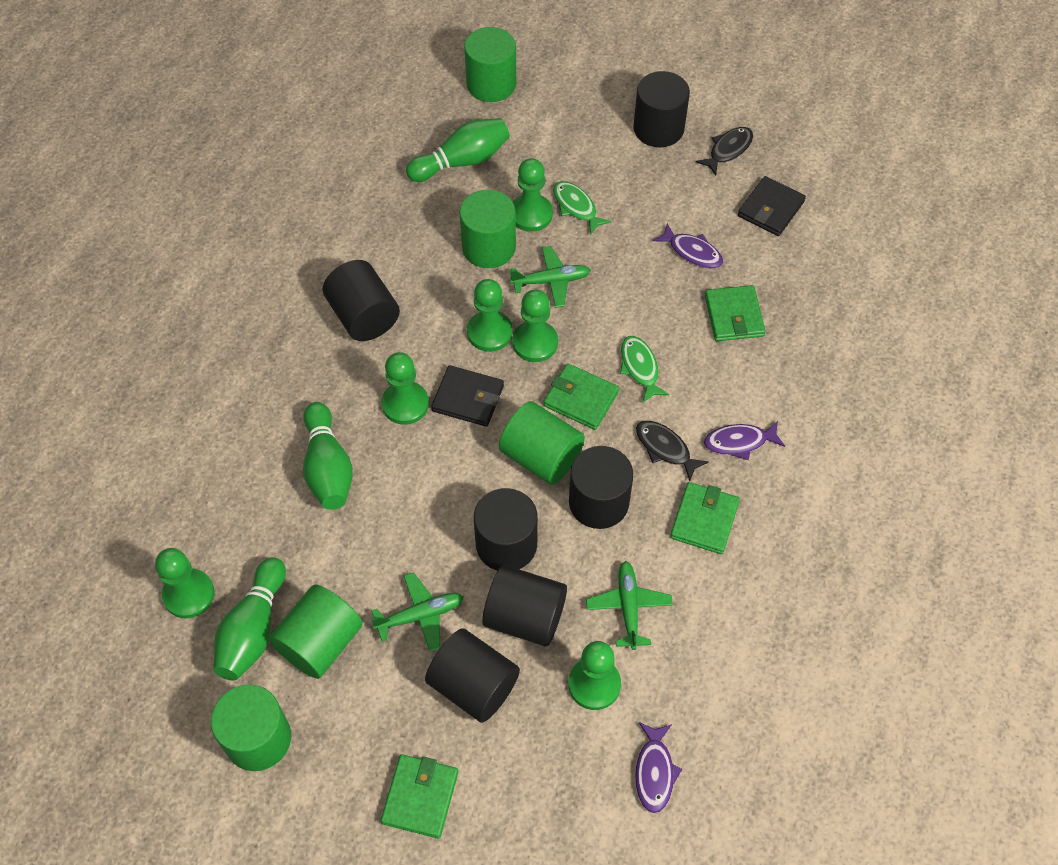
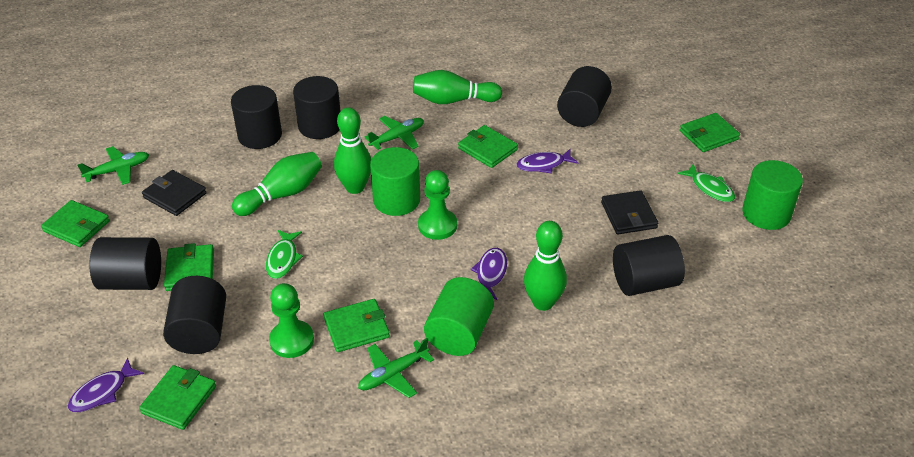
black fish: [636,421,709,481] [696,127,753,175] = 2 -> none = 0
green bowling pin: [214,557,286,681] [303,402,353,510] [406,118,510,182] = 3 -> [232,152,322,216] [334,108,371,194] [413,70,502,104] [524,221,567,311] = 4
green cylinder: [211,685,291,771] [269,584,363,679] [459,190,516,268] [464,27,516,102] [499,401,585,485] = 5 -> [370,147,420,216] [424,277,494,356] [742,160,803,230] = 3
green pawn: [155,548,215,618] [381,352,429,425] [467,279,513,352] [512,290,558,362] [513,158,553,232] [568,641,621,710] = 6 -> [269,283,314,358] [418,170,457,240] = 2
green wallet: [381,755,458,838] [544,364,619,430] [670,482,740,554] [705,285,765,341] = 4 -> [41,200,110,247] [139,365,216,430] [164,243,214,291] [323,299,390,352] [458,125,518,168] [680,113,740,152] = 6

